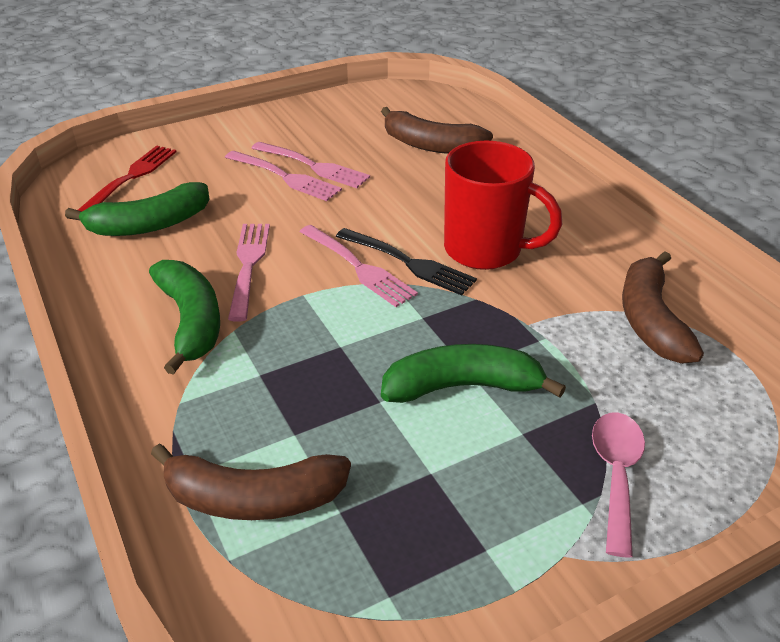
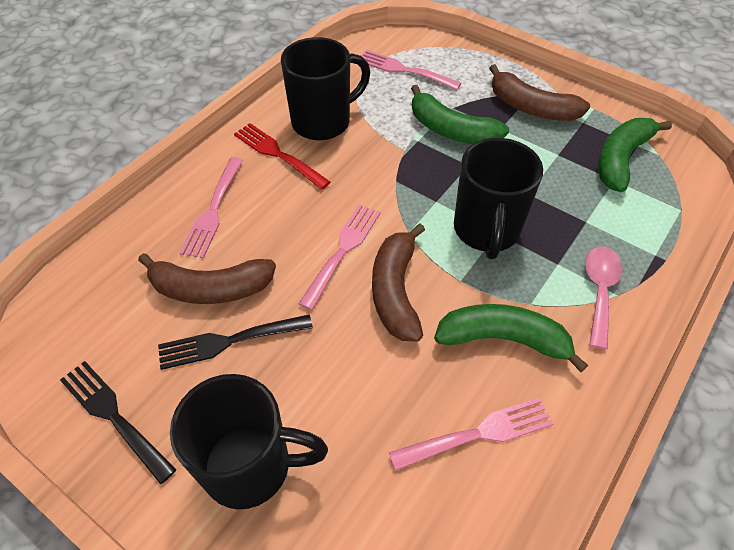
black fork: [336,228,477,295] = 1 -> [60,361,176,484] [158,315,313,370] = 2
black mug: none = 0 -> [170,374,328,509] [281,37,370,140] [454,138,543,259] = 3
red mug: [444,141,562,270] = 1 -> none = 0

